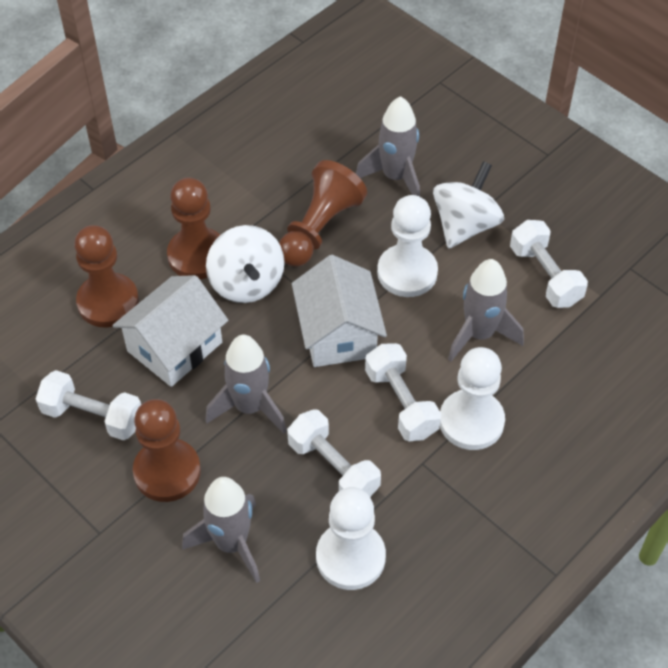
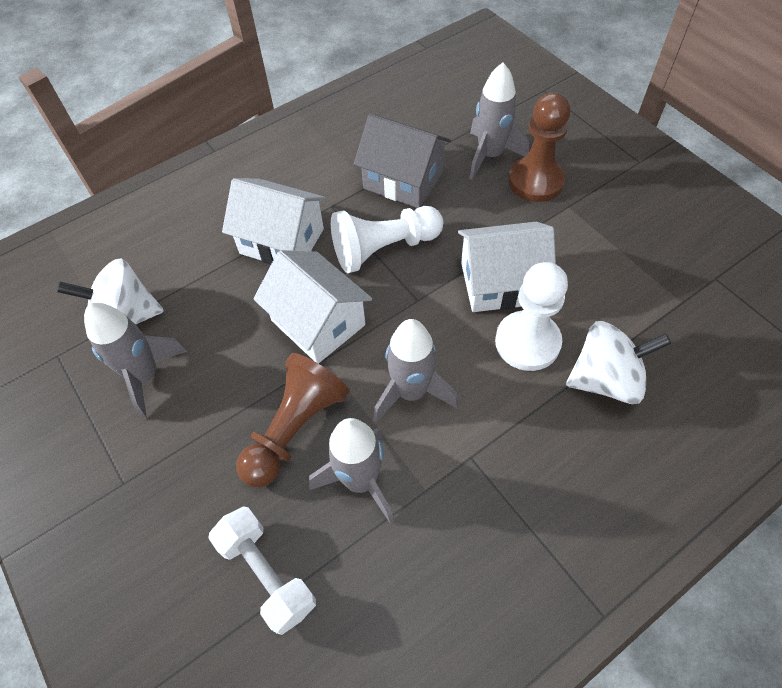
brown pawn: [74,225,139,328] [133,399,201,502] [167,177,220,279] [279,160,367,267] = 4 -> [236,353,350,487] [508,93,570,202] = 2
grey house: none = 0 -> [354,114,451,208] = 1
white dumbbell: [36,370,141,441] [287,409,381,497] [365,343,441,441] [510,220,588,308] = 4 -> [208,506,316,635] = 1
white house: [112,275,228,387] [292,255,387,367] = 2 -> [222,178,326,265] [253,250,372,364] [458,222,556,312] = 3
white pawn: [316,487,386,590] [377,195,438,297] [440,347,505,450] = 3 -> [331,206,443,273] [495,262,568,371] = 2

